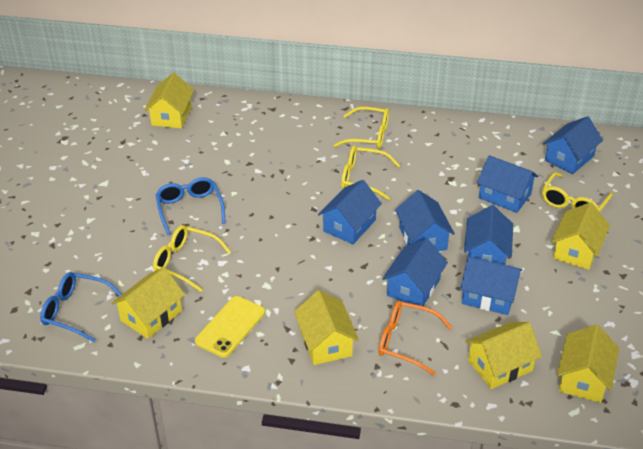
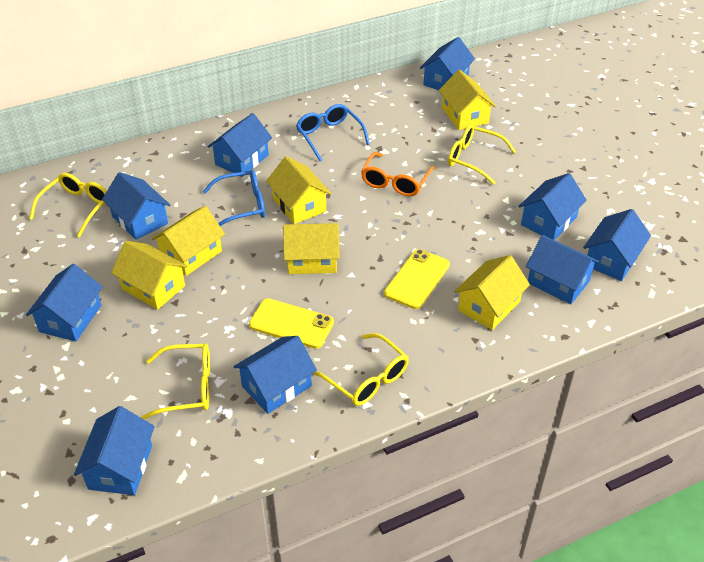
blue house: [318,180,382,244] [382,238,448,306] [395,190,455,251] [460,257,522,315] [464,205,513,265] [477,155,538,213] [543,116,603,174] = 7 -> [26,264,102,342] [74,406,155,495] [102,172,170,240] [208,113,272,177] [233,336,317,414] [420,37,475,90] [518,173,587,240] [526,235,600,304] [583,209,651,281] = 9
yellow phone: [195,296,265,358] = 1 -> [249,298,334,349] [384,249,450,309] = 2

